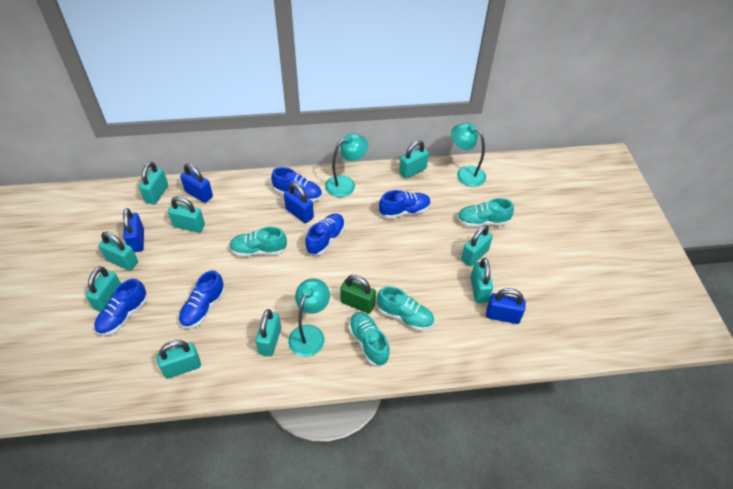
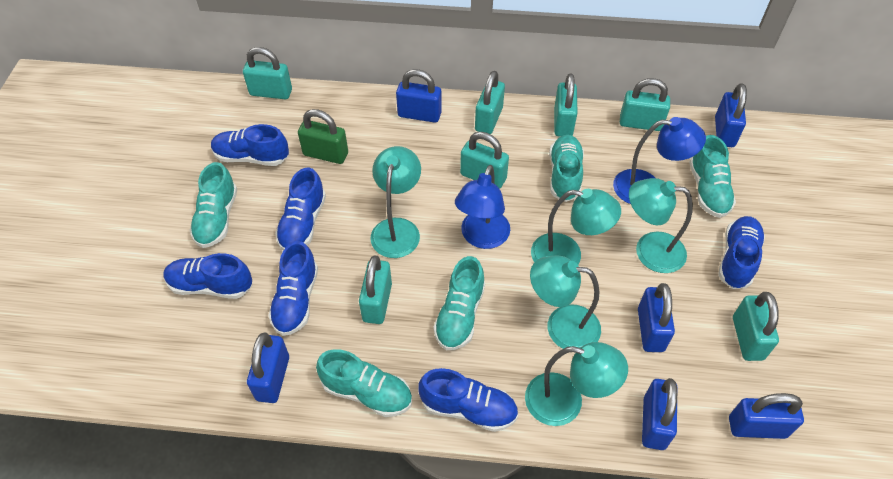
blue lamp: none = 0 -> [455,165,510,249] [613,117,706,204] = 2
blue padlock: [123,208,144,252] [180,164,213,203] [284,183,314,223] [486,288,526,324] = 4 -> [247,332,289,403] [396,69,442,123] [638,283,675,352] [642,378,677,450] [715,83,747,147] [729,393,804,439] = 6
blue shoe: [94,279,148,336] [178,270,225,329] [271,167,322,202] [306,214,345,255] [379,190,431,219] = 5 -> [163,253,252,299] [211,124,289,166] [268,241,318,336] [275,168,326,251] [418,368,518,432] [718,216,765,289] = 6
turquoise lamp: [288,278,330,357] [325,134,368,197] [451,123,486,187] = 3 -> [370,146,421,258] [525,342,628,426] [530,255,601,349] [531,189,621,264] [629,178,693,273] = 5
turquoise padlock: [86,266,121,312] [99,232,138,271] [139,162,168,205] [157,340,201,379] [168,196,205,233] [256,309,281,356] [399,140,429,179] [461,225,493,266] [470,258,493,303] = 9 -> [243,47,292,99] [359,256,392,324] [460,132,509,189] [475,71,505,134] [554,73,578,136] [620,78,670,131] [733,292,779,361] = 7
turquoise shoe: [229,227,287,257] [348,312,390,366] [377,286,434,331] [457,198,514,227] = 4 -> [190,162,237,248] [316,349,412,417] [434,256,485,350] [549,135,584,202] [689,135,736,218] = 5

